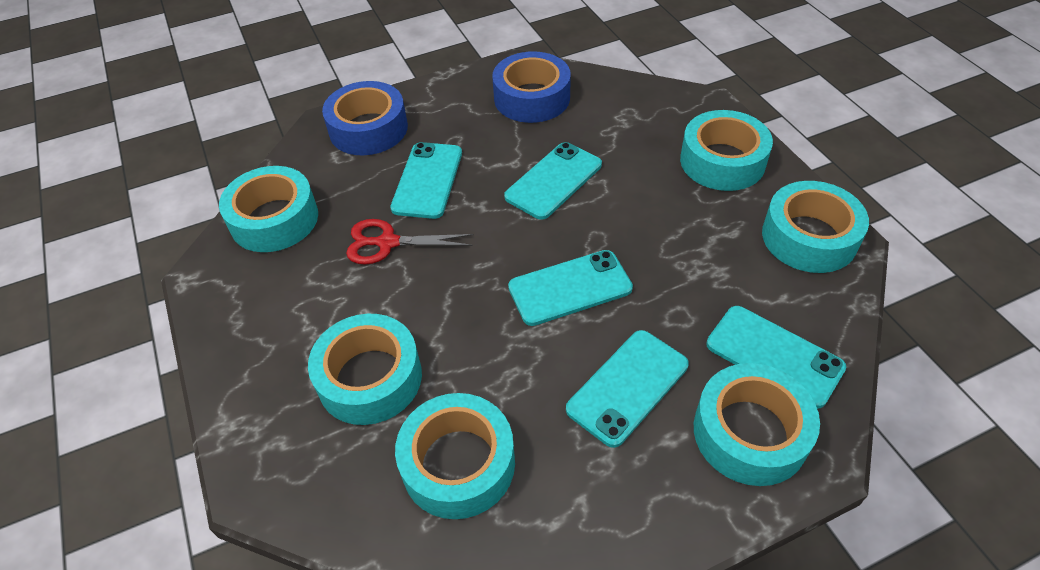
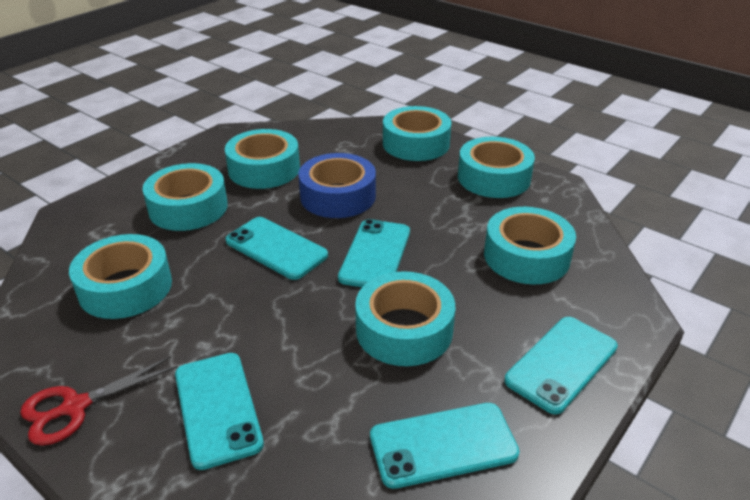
blue tape: [322,81,408,155] [492,51,571,123] = 2 -> [298,153,376,218] = 1
turquoise tape: [219,166,318,252] [308,314,422,425] [395,393,515,519] [680,110,773,191] [694,363,820,486] [762,181,869,273] = 6 -> [69,234,172,319] [142,163,228,231] [225,129,300,189] [355,271,455,366] [383,106,451,161] [458,137,535,198] [484,207,576,285] = 7

